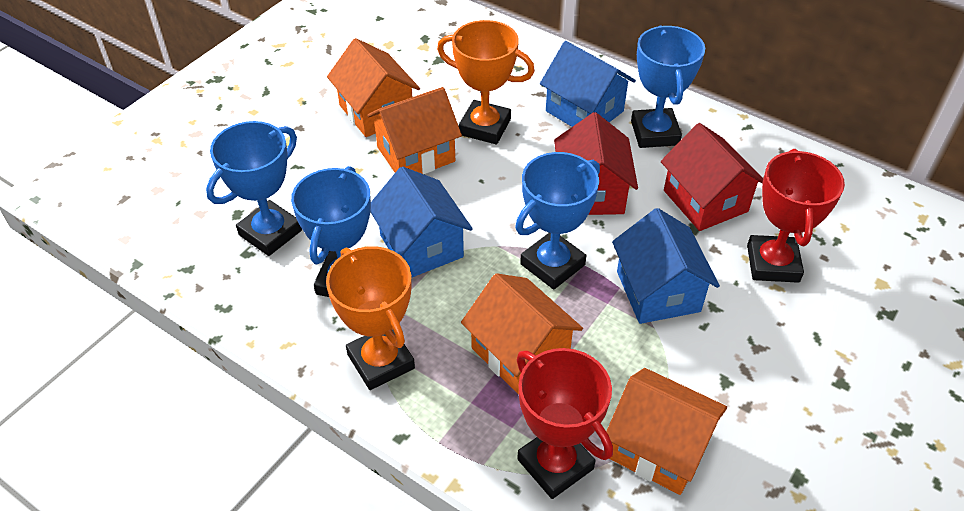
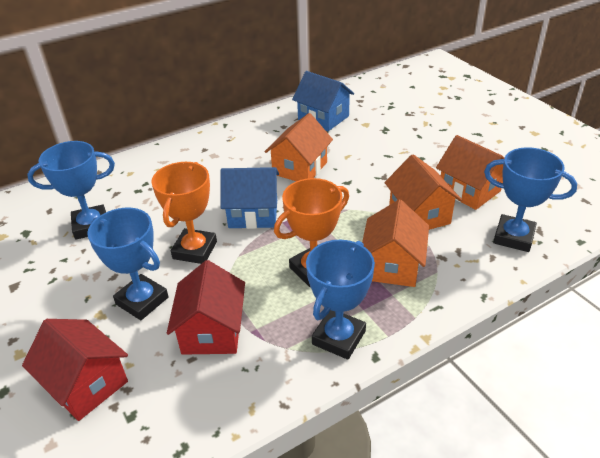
blue house: [370,167,473,278] [540,41,636,127] [612,208,720,324] = 3 -> [221,167,279,229] [292,71,354,131] = 2
red trophy: [517,348,613,499] [747,149,845,283] = 2 -> none = 0

